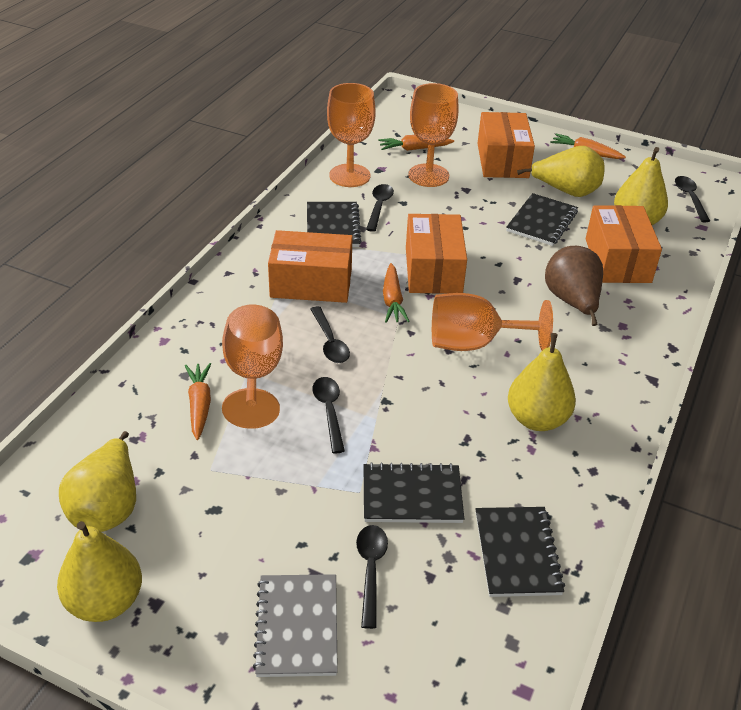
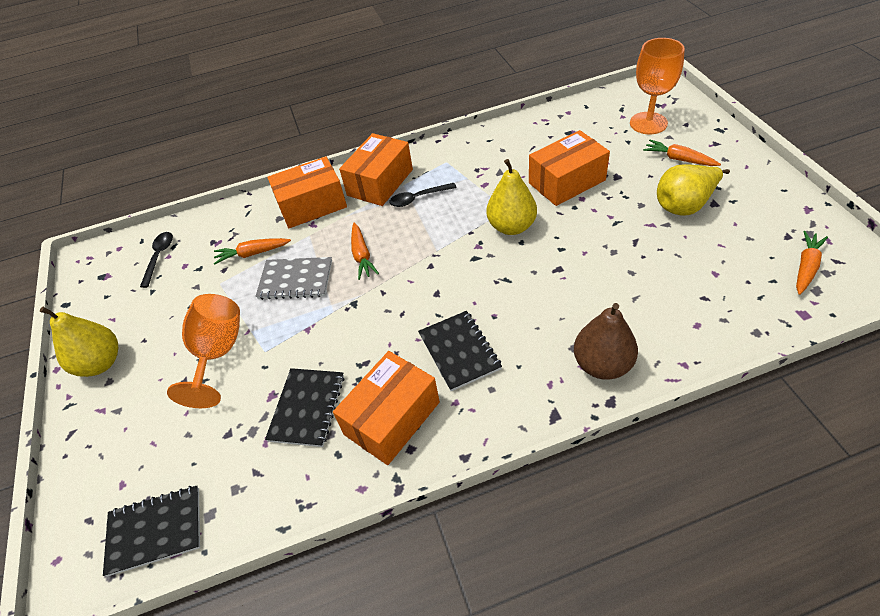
black notebook: [307,202,361,247] [364,462,464,523] [476,507,565,597] [506,193,578,246] = 4 -> [103,486,200,577] [265,368,344,447] [418,311,502,391] = 3
black spoon: [310,306,350,363] [312,377,345,453] [356,525,388,629] [366,184,394,232] [675,176,710,222] = 5 -> [140,232,173,288] [389,183,457,207] = 2
orange goblet: [222,305,283,429] [327,83,376,187] [408,83,459,187] [432,293,553,351] = 4 -> [167,294,240,408] [630,38,685,134] = 2
yellow pear: [57,521,142,622] [59,431,136,532] [508,333,576,431] [517,146,605,197] [614,147,668,225] = 5 -> [40,307,118,377] [486,159,537,235] [657,164,730,215] = 3

